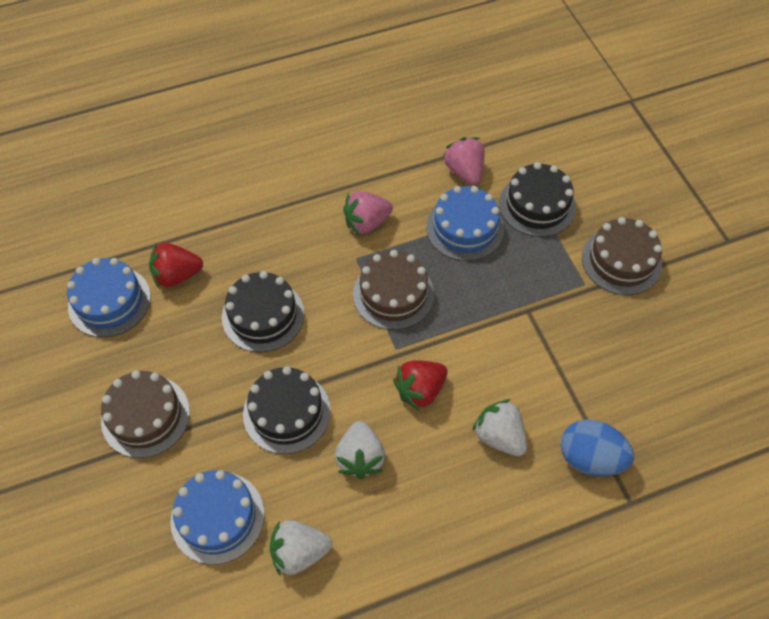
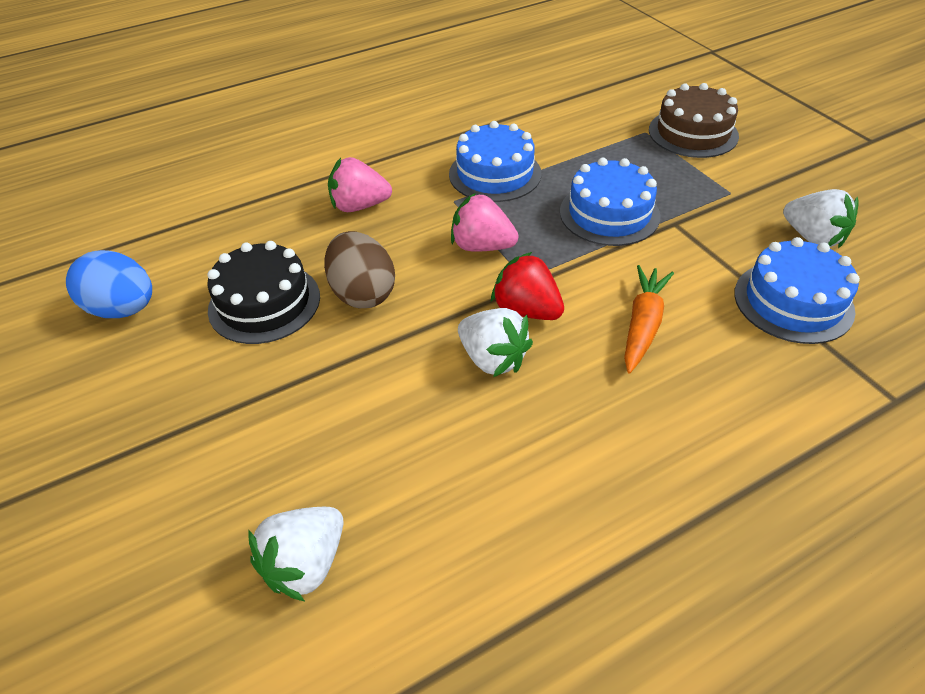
black cake: [222,271,304,353] [243,366,331,454] [499,162,576,237] = 3 -> [207,241,320,344] = 1
brown cake: [101,371,190,458] [353,250,434,330] [582,217,662,295] = 3 -> [649,83,739,158] = 1
brown egg: none = 0 -> [324,231,395,308] = 1
orange carrot: none = 0 -> [624,265,674,374] = 1
red strawberry: [149,243,203,288] [393,360,448,411] = 2 -> [491,252,564,320] = 1

